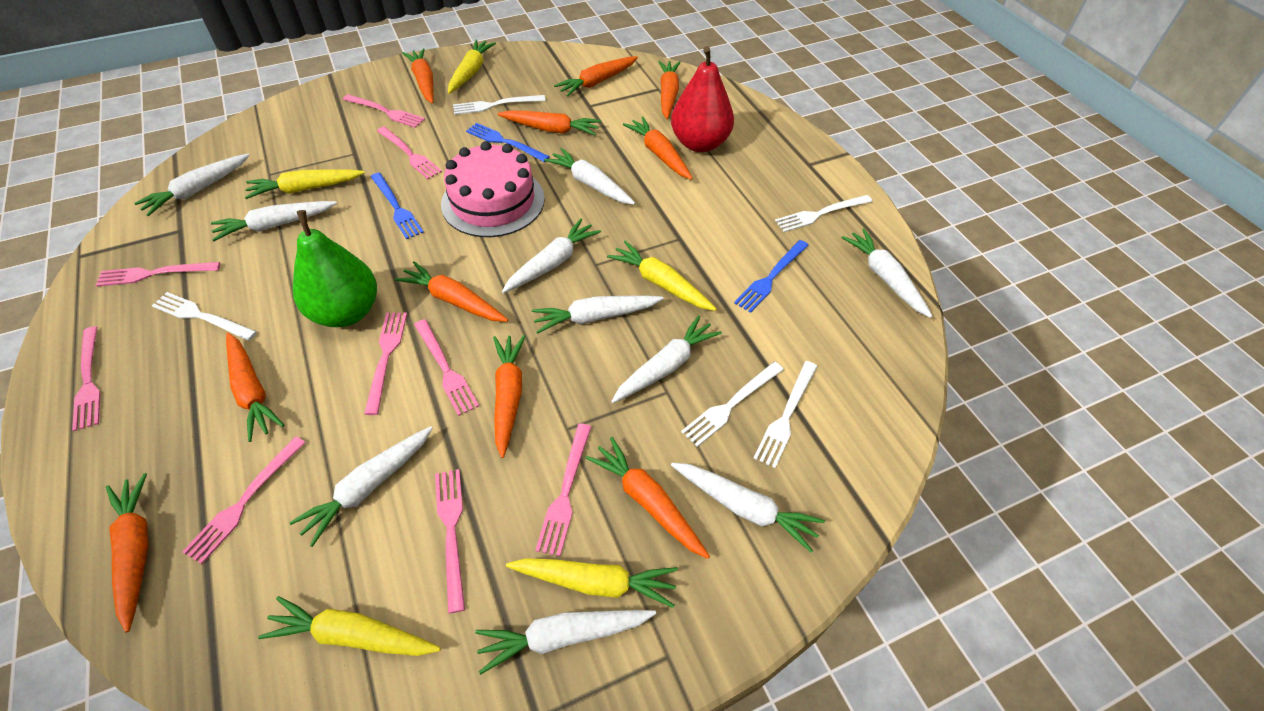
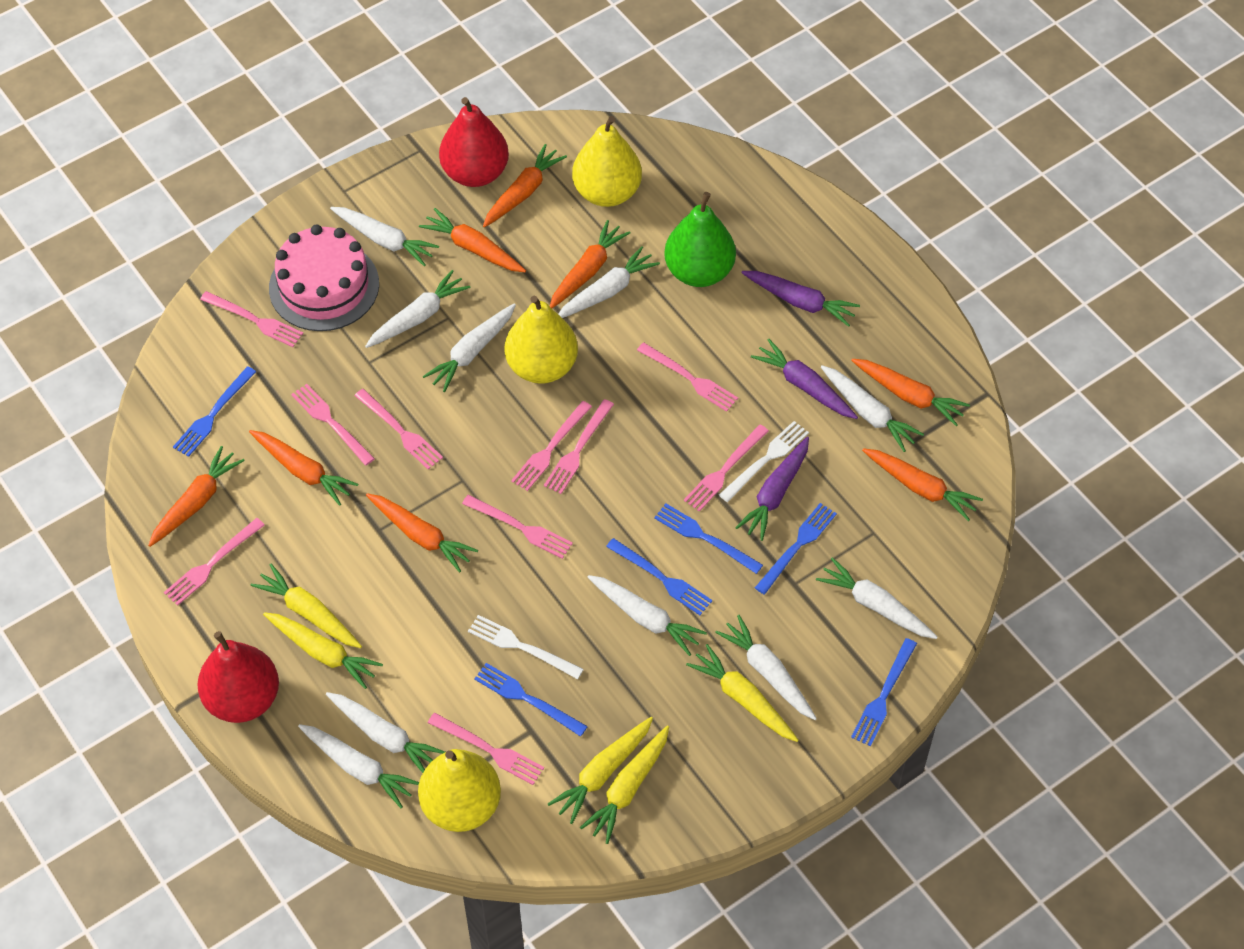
blue fork: [371,172,424,239] [466,123,550,162] [734,240,809,313] = 3 -> [173,366,256,457] [474,663,588,737] [606,538,712,615] [654,503,763,574] [755,503,837,595] [851,638,917,746] = 6
orange carrot: [106,473,148,633] [226,333,284,442] [395,261,508,322] [402,48,434,104] [493,335,526,458] [498,110,601,135] [554,56,638,97] [586,437,710,559] [623,116,693,180] [658,61,681,119] = 10 -> [148,446,245,547] [249,430,358,506] [366,493,478,572] [419,208,526,272] [483,144,567,227] [550,220,631,309] [851,359,970,426] [862,448,983,521] = 8
pink fork: [72,326,101,431] [95,262,220,287] [182,436,306,564] [343,94,425,128] [364,313,407,415] [377,127,442,179] [414,319,479,416] [435,469,465,613] [535,424,591,556] = 9 -> [164,518,265,606] [200,291,303,347] [291,384,375,465] [355,389,443,469] [428,713,544,785] [462,495,573,559] [511,401,592,491] [544,399,614,494] [637,342,738,412] [684,425,769,512] = 10
purple carrot: none = 0 -> [735,437,809,541] [741,271,860,327] [751,339,858,419] = 3
red pear: [671,46,734,152] = 1 -> [197,631,279,723] [439,97,509,187] = 2
white fork: [152,292,257,341] [453,95,546,115] [681,362,784,447] [754,361,817,468] [775,195,873,232] = 5 -> [468,615,584,679] [719,421,809,502] = 2
yellow pear: none = 0 -> [418,749,501,832] [505,296,578,384] [572,116,642,207] = 3

